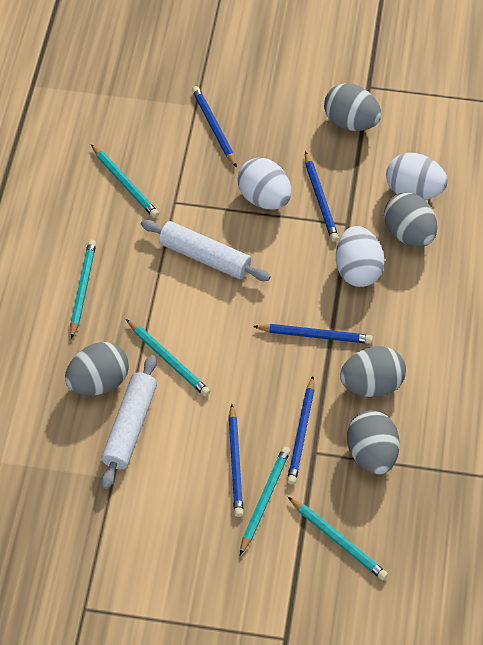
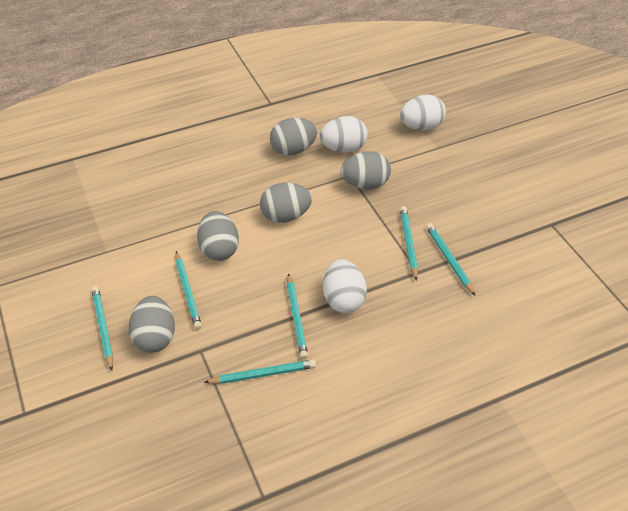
blue pencil: [192,86,237,168] [228,404,244,517] [253,324,373,344] [287,376,314,485] [305,152,339,242] = 5 -> none = 0
turquoise pencil: [70,240,96,339] [91,144,159,218] [126,319,210,396] [240,446,290,555] [288,497,388,580] = 5 -> [91,286,113,371] [176,251,202,329] [204,360,316,384] [287,273,308,359] [400,206,418,281] [426,223,475,296] = 6
white rolling pin: [102,355,157,489] [141,220,271,281] = 2 -> none = 0

